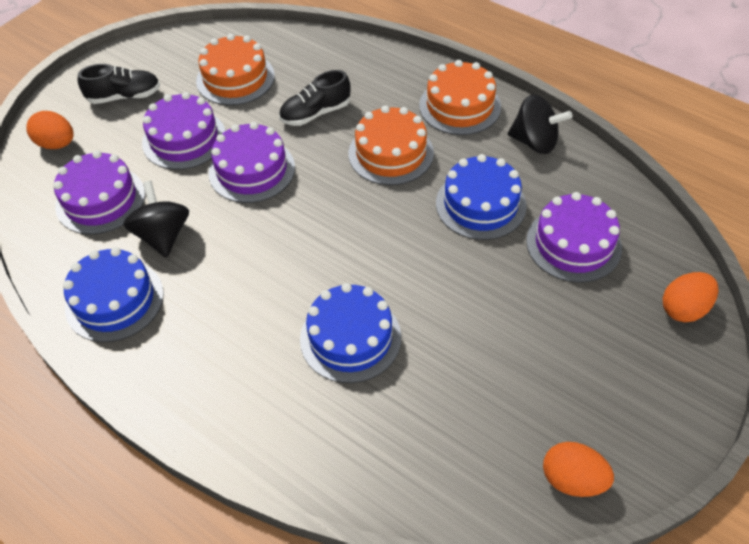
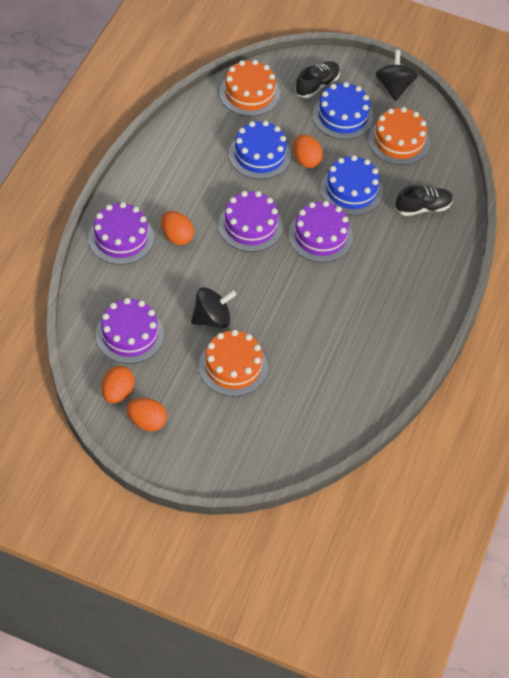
orange egg: [26,111,73,149] [543,442,614,497] [663,272,718,322] = 3 -> [102,366,134,403] [127,398,167,431] [161,211,194,245] [293,134,323,168] = 4

